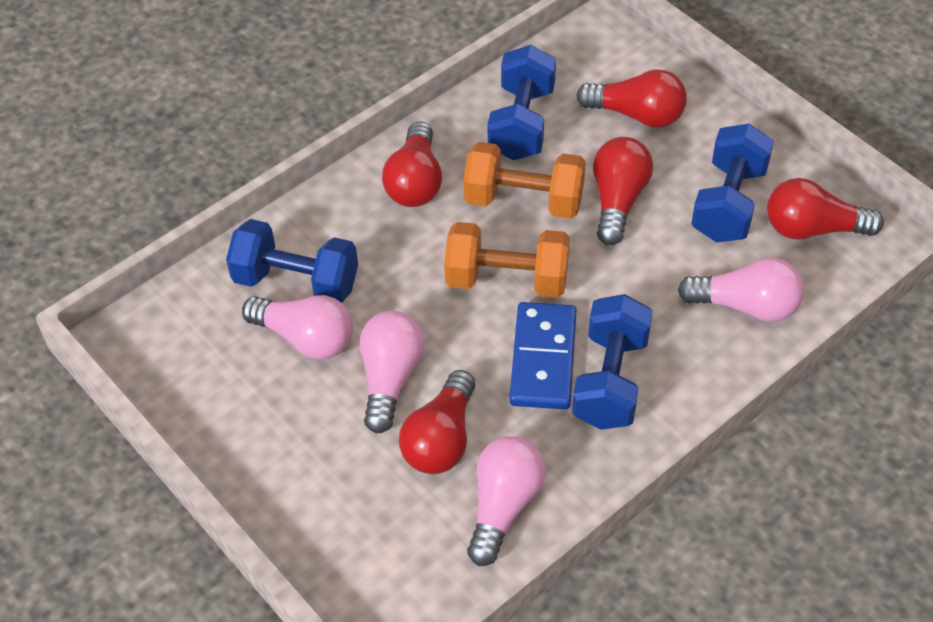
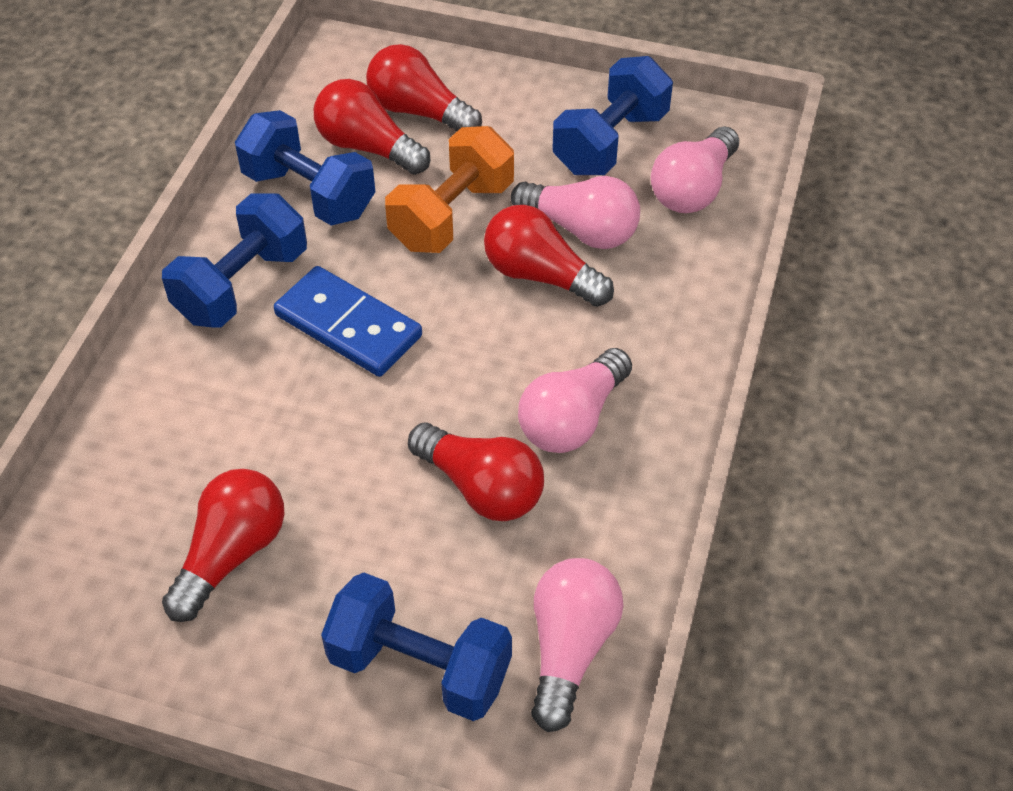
orange dumbbell: [444,222,570,298] [463,142,586,219] = 2 -> [385,126,514,253] = 1

